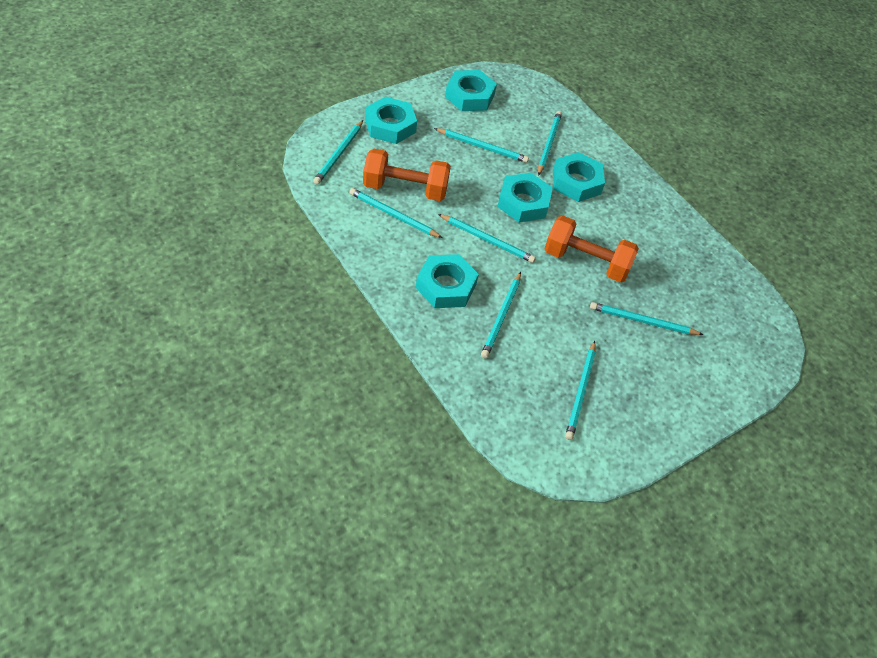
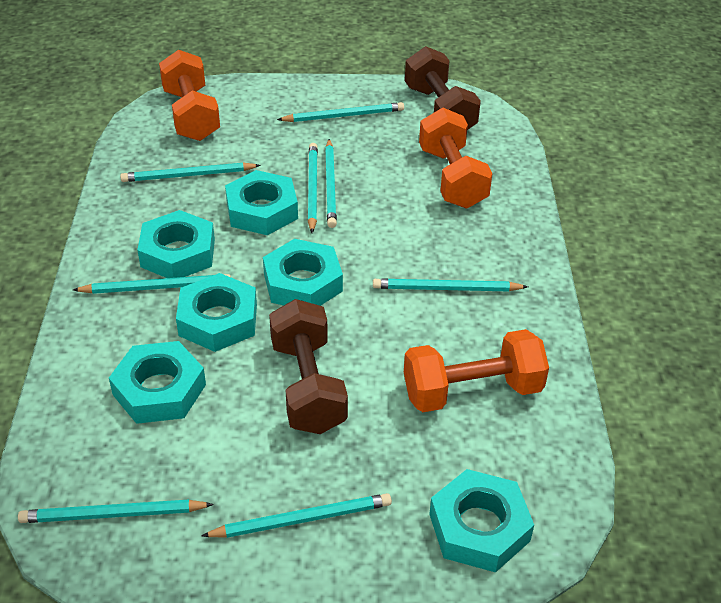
brown dumbbell: none = 0 -> [269,299,348,434] [405,46,481,130] = 2
orange dumbbell: [363,149,451,201] [544,216,639,282] = 2 -> [159,50,220,141] [404,329,549,412] [419,108,492,208] = 3
turquoise nut: [365,97,417,144] [416,254,479,308] [445,70,497,111] [497,173,553,223] [553,152,605,202] = 5 -> [109,341,206,424] [137,210,215,278] [176,273,257,352] [225,170,298,235] [263,239,343,306] [429,469,534,573] = 6

